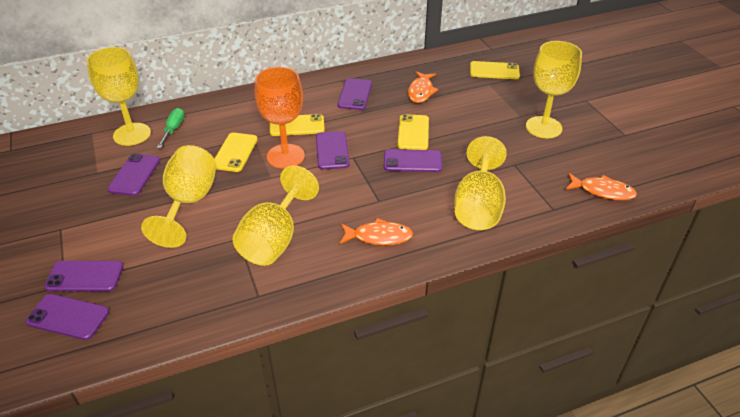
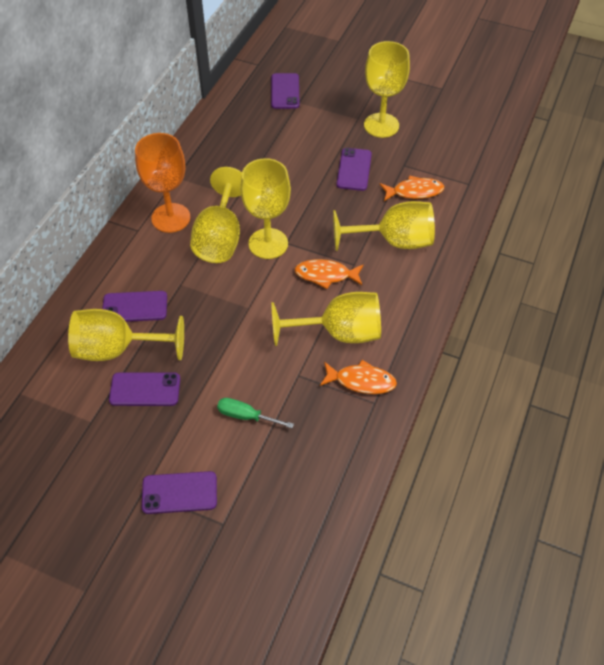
purple phone: [25,294,109,340] [44,261,123,292] [107,153,160,196] [316,131,350,170] [338,78,372,110] [384,149,442,172] = 6 -> [102,291,167,322] [109,372,180,406] [142,471,217,514] [271,73,300,109] [336,148,372,191] = 5
yellow goblet: [86,47,151,146] [141,145,216,248] [232,165,319,266] [454,136,507,230] [526,41,582,138] = 5 -> [68,309,184,361] [190,167,242,263] [240,158,291,259] [271,292,381,346] [333,201,435,251] [364,41,410,138] = 6
yellow phone: [215,133,258,172] [270,114,325,136] [398,114,429,150] [470,61,520,79] = 4 -> none = 0

